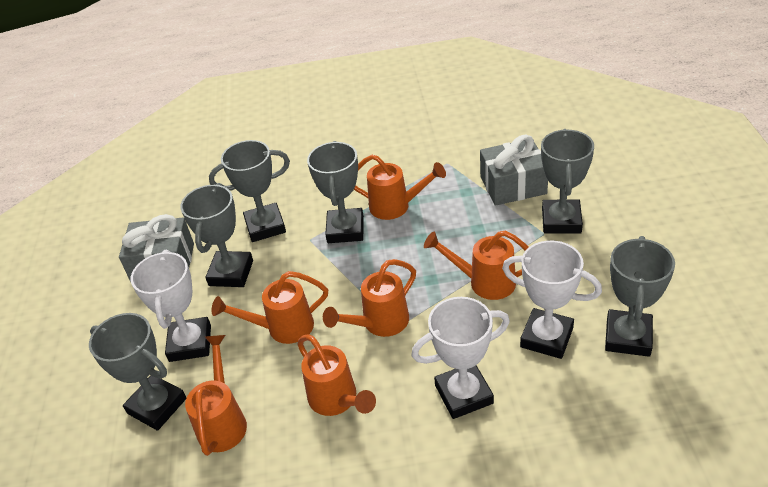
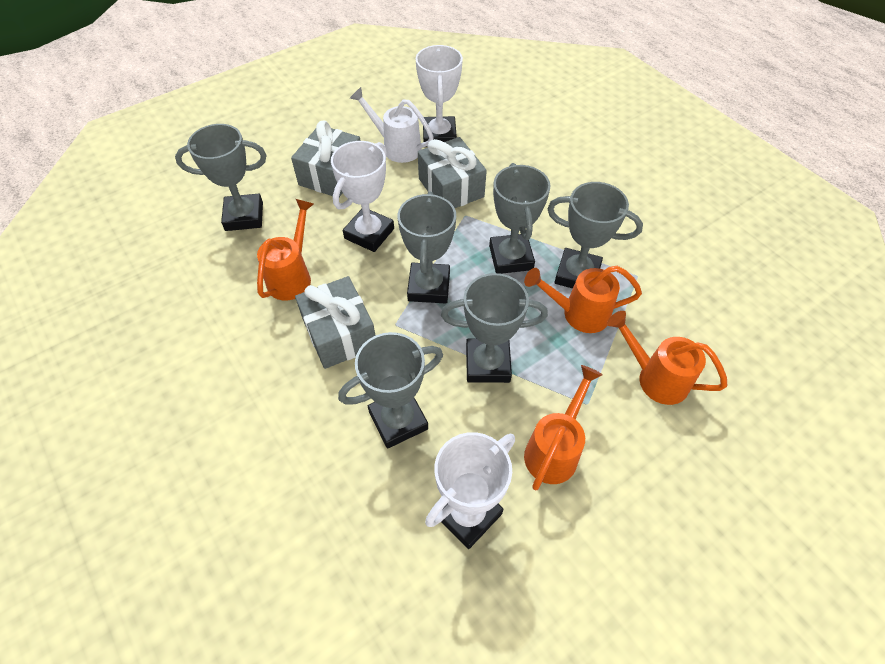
grey gift: [119,214,194,282] [480,135,548,206] = 2 -> [291,121,360,197] [295,276,375,369] [418,137,487,208] = 3
orange watering can: [185,335,247,456] [212,271,328,344] [297,334,376,416] [323,259,416,337] [354,155,446,220] [424,231,529,300] = 6 -> [257,199,314,300] [524,266,642,333] [524,365,603,491] [607,311,727,405] = 4
white watering can: none = 0 -> [350,87,434,163] = 1

